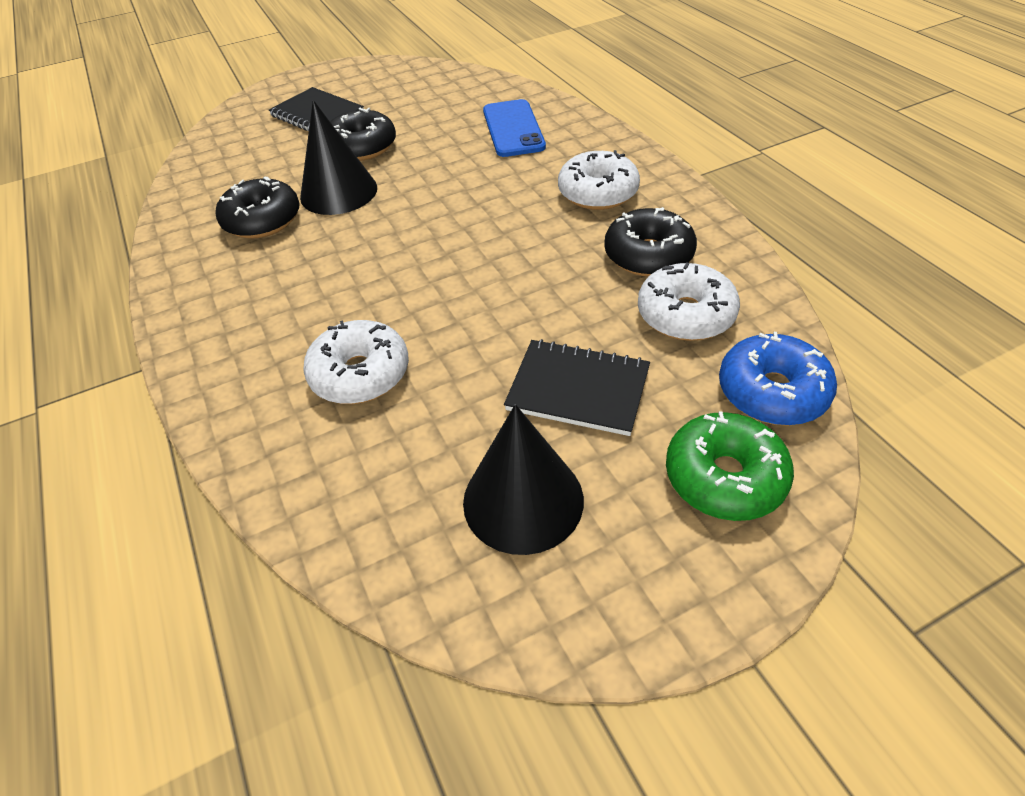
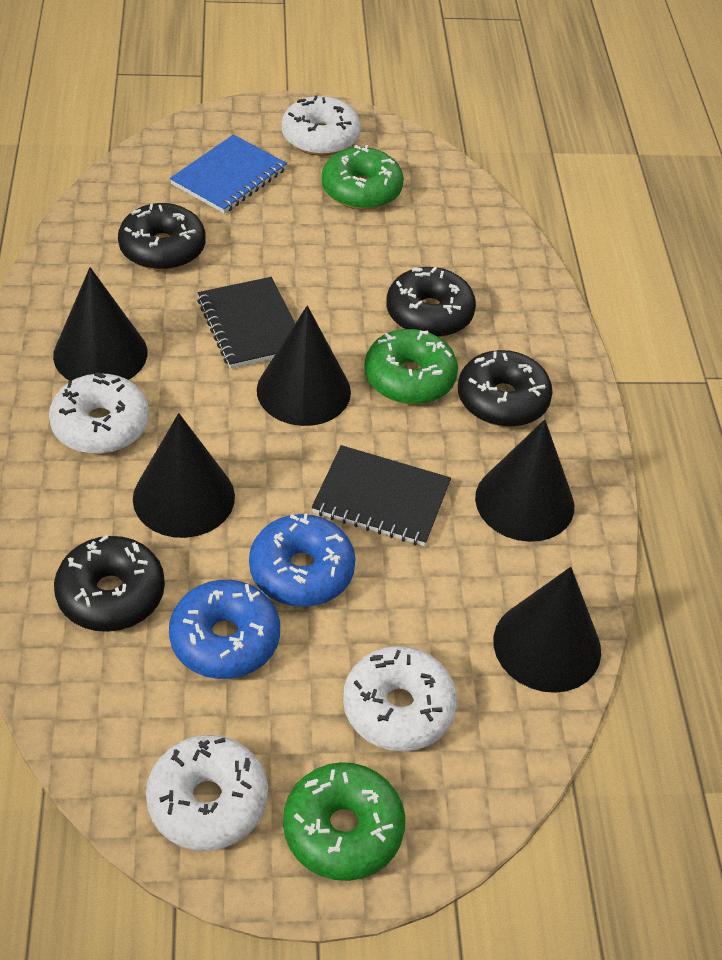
black cone: [300,100,377,215] [463,404,584,555] = 2 -> [53,267,147,381] [133,413,235,538] [257,306,351,426] [475,419,574,542] [494,567,601,693] = 5
black donut: [216,176,300,238] [330,108,396,161] [604,207,697,277] = 3 -> [54,535,165,632] [118,203,206,270] [386,267,476,337] [458,350,553,427] = 4
blue donut: [719,332,837,426] = 1 -> [169,580,280,679] [249,513,356,607] = 2
blue notebook: none = 0 -> [170,134,287,214] = 1
blue phone: [483,99,546,157] = 1 -> none = 0
green donut: [666,411,794,521] = 1 -> [283,762,405,881] [321,145,404,210] [364,329,458,404] = 3
white donut: [303,320,409,404] [558,150,640,210] [638,262,740,341] = 3 -> [49,372,149,454] [146,735,268,851] [282,95,361,156] [343,646,457,752] = 4

